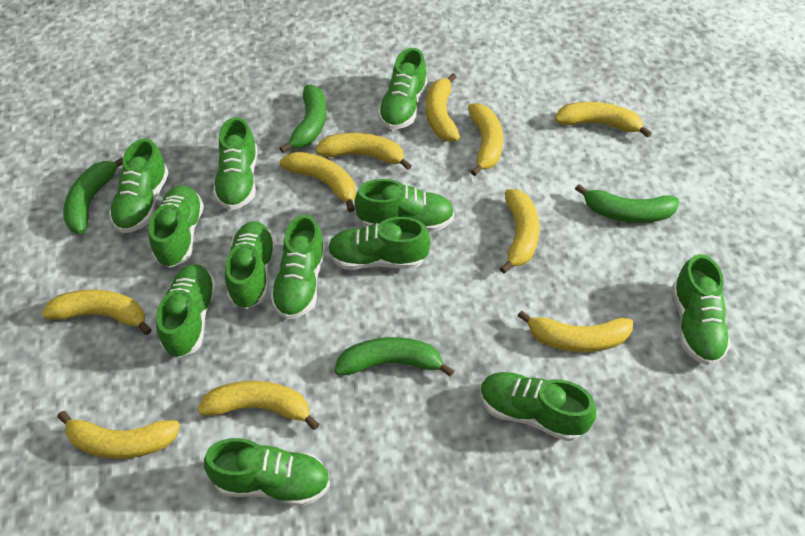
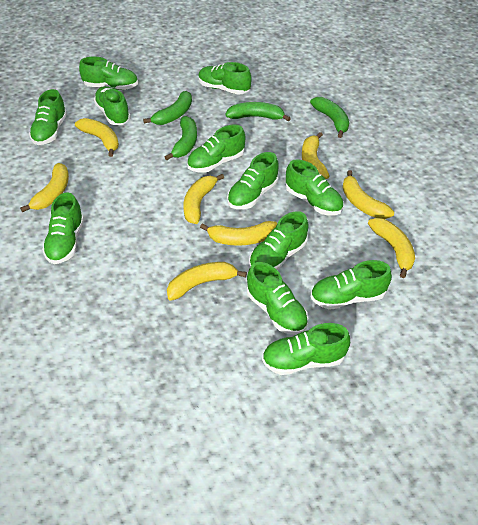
yellow banana: [42,289,152,335] [57,411,180,459] [197,381,320,430] [280,152,356,212] [315,133,412,170] [426,73,460,142] [468,103,503,176] [500,189,540,273] [518,310,633,352] [555,102,652,138] = 10 -> [20,163,69,212] [75,118,119,157] [167,262,247,301] [184,174,224,224] [200,221,277,246] [302,132,329,179] [342,170,394,219] [368,218,415,278] = 8

